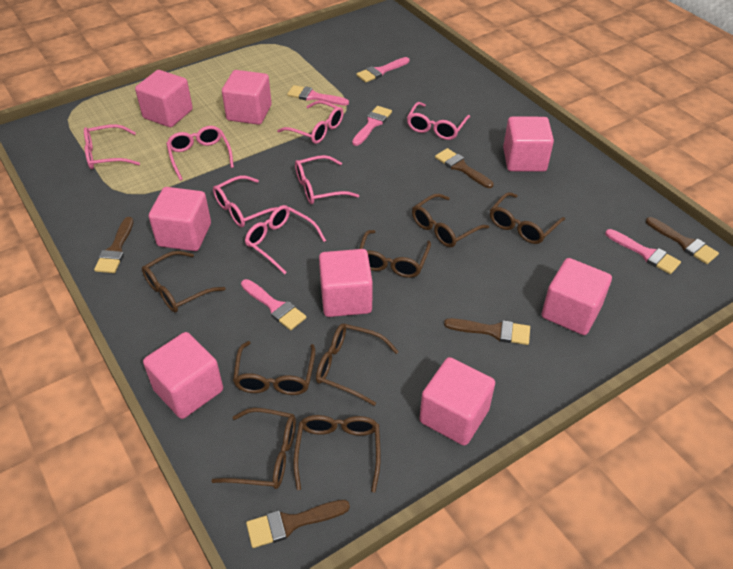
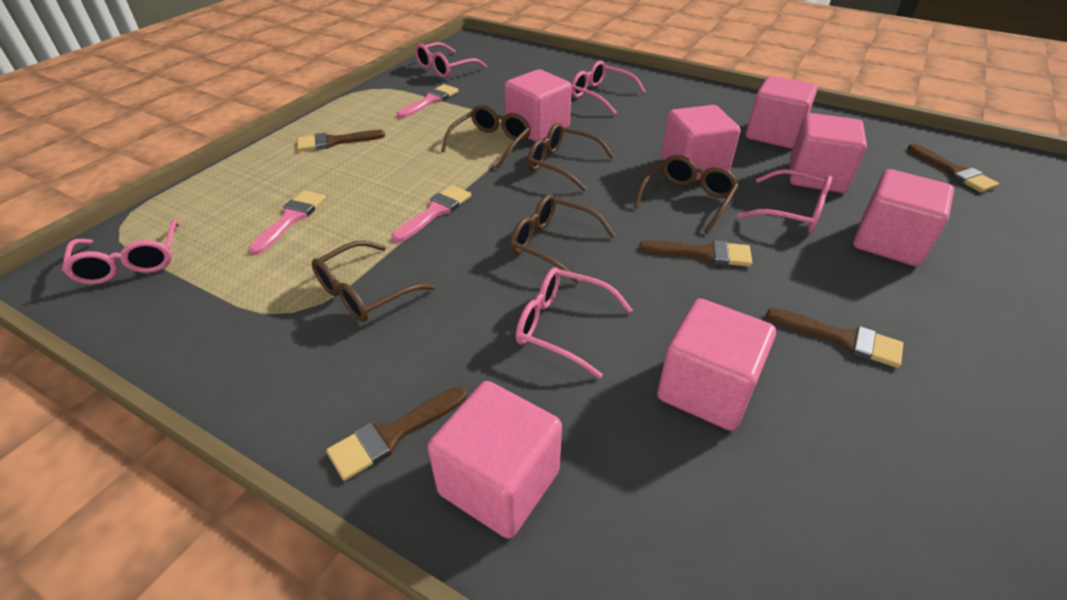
brown glasses: [142,251,226,312] [211,408,296,489] [233,341,315,395] [294,415,381,492] [316,324,399,406] [359,230,431,278] [412,194,489,247] [490,192,565,244] = 8 -> [312,241,435,322] [441,105,531,169] [510,194,615,284] [527,123,615,191] [634,155,739,234] = 5
pink brush: [241,279,307,330] [287,85,349,106] [352,106,392,146] [356,57,409,82] [605,229,681,274] = 5 -> [249,191,326,255] [392,185,471,243] [397,84,459,118] = 3
pink cube: [135,70,193,127] [143,332,223,419] [149,187,211,251] [222,70,272,125] [319,249,373,317] [419,357,495,446] [503,116,554,172] [541,258,612,335] = 8 -> [427,381,562,539] [504,69,572,142] [657,299,776,431] [661,105,740,180] [746,75,817,148] [790,113,867,193] [853,169,954,266] = 7
pink glasses: [84,124,140,169] [166,126,234,181] [213,176,278,227] [245,205,326,275] [277,100,344,144] [295,155,359,204] [407,102,470,140] = 7 -> [62,220,180,284] [415,42,487,78] [516,267,632,378] [571,61,646,115] [737,169,832,233] = 5

